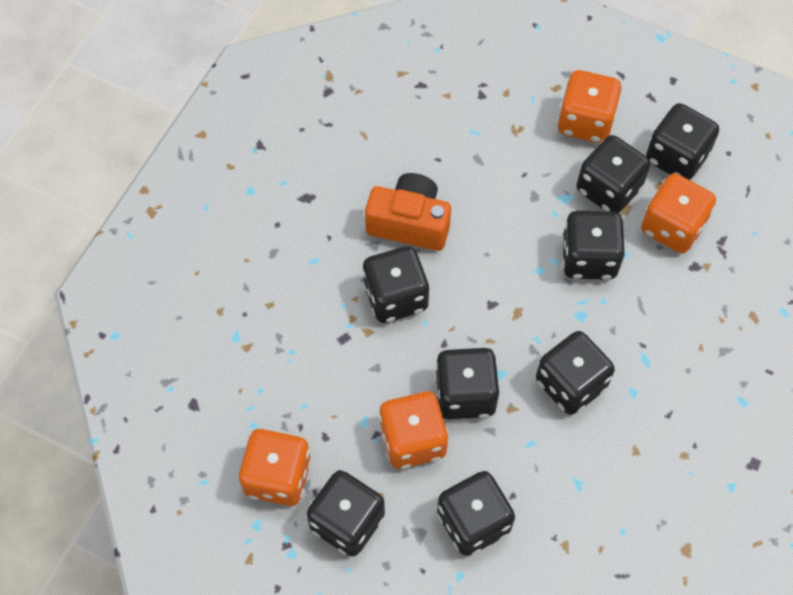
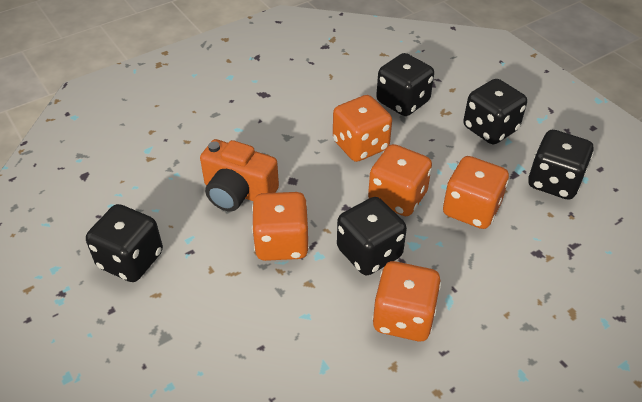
black dice: [307,470,385,556] [362,246,430,323] [435,348,499,419] [437,471,515,556] [536,331,615,415] [562,211,625,280] [577,135,650,213] [646,103,719,180] = 8 -> [86,204,163,282] [337,197,407,275] [376,53,434,116] [463,79,527,144] [528,130,594,200] = 5
orange dice: [239,429,311,506] [379,391,449,469] [557,70,621,143] [641,173,716,253] = 4 -> [252,192,309,261] [333,95,392,162] [368,144,432,216] [372,261,441,341] [443,156,509,229] = 5

